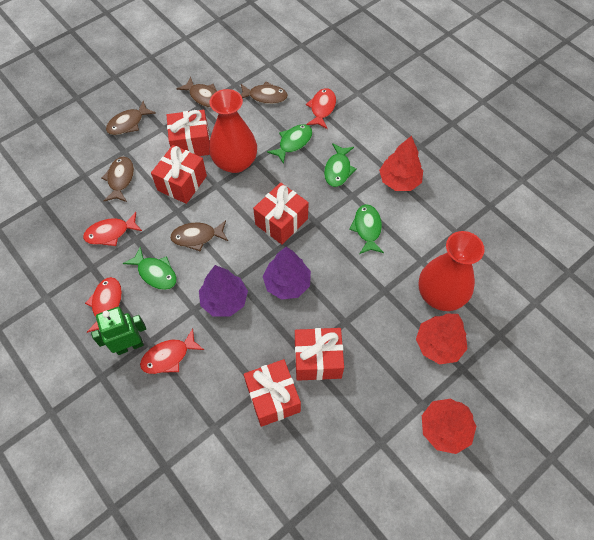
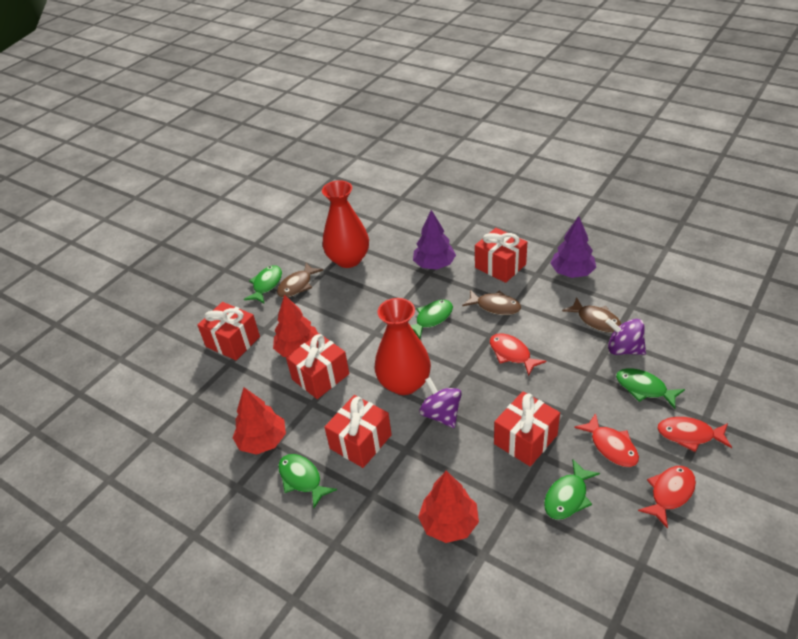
brown fish: [101,157,134,202] [106,101,156,135] [170,220,228,251] [177,76,217,108] [241,82,288,104] = 5 -> [277,263,323,297] [462,290,521,315] [562,297,621,333] = 3
green fish: [123,247,177,290] [267,124,312,164] [324,143,357,187] [349,204,384,254] = 4 -> [244,265,282,304] [278,454,337,508] [410,300,453,339] [544,459,600,520] [616,368,685,409] = 5
green robot: [91,307,146,355] = 1 -> none = 0
purple spinning top: none = 0 -> [419,377,462,428] [606,318,646,355] = 2

